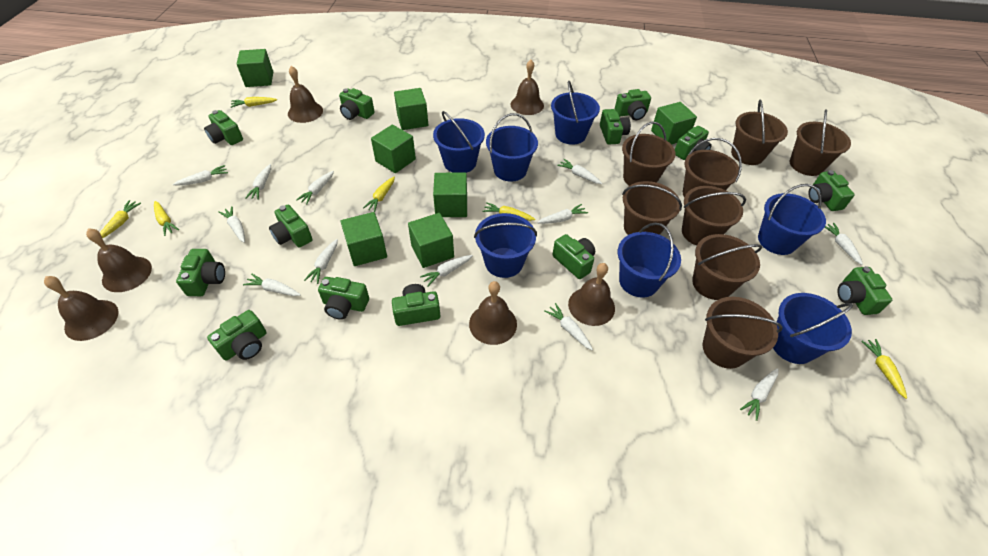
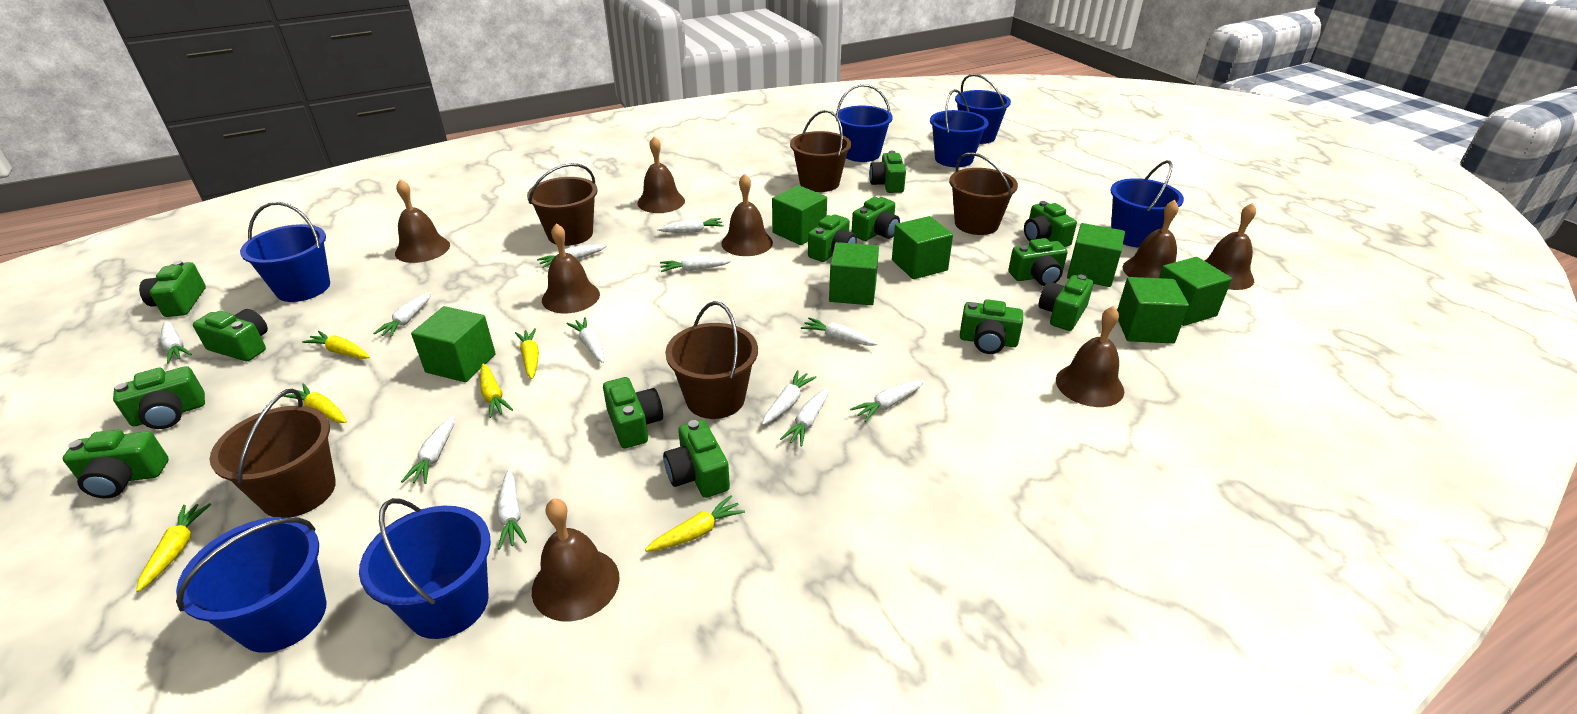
brown bell: [44,276,119,341] [86,228,152,292] [288,66,323,123] [469,281,517,345] [511,60,544,115] [568,263,615,326] = 6 -> [395,179,450,263] [532,498,620,621] [542,223,600,313] [637,136,685,213] [721,173,773,256] [1056,306,1124,407] [1123,200,1179,278] [1204,203,1256,290] = 8
brown bucket: [622,122,676,186] [622,181,682,235] [682,186,746,245] [683,138,742,198] [692,234,762,300] [702,297,783,369] [731,99,788,165] [790,109,851,176] = 8 -> [209,389,336,518] [527,163,598,246] [665,301,758,419] [790,110,851,192] [949,152,1018,235] = 5

